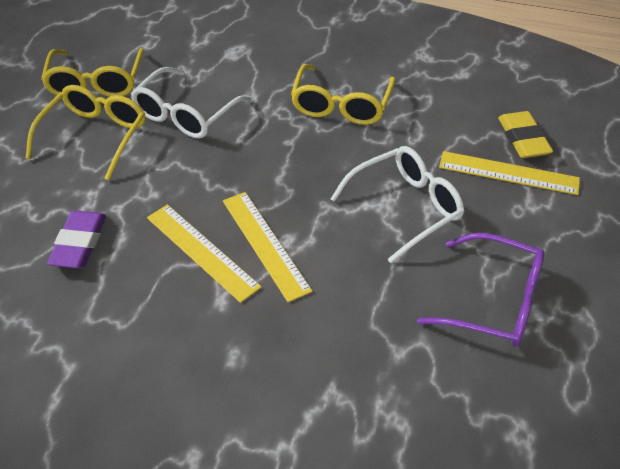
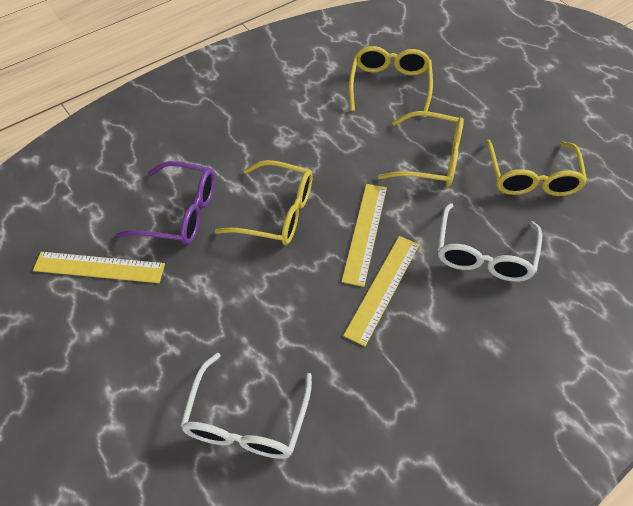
purple eraser: [47,210,106,268] = 1 -> none = 0
yellow eraser: [498,111,553,158] = 1 -> none = 0
yellow glasses: [26,85,145,181] [41,48,145,97] [291,64,396,125] = 3 -> [215,160,313,245] [349,46,433,117] [378,111,464,187] [486,140,587,196] = 4

